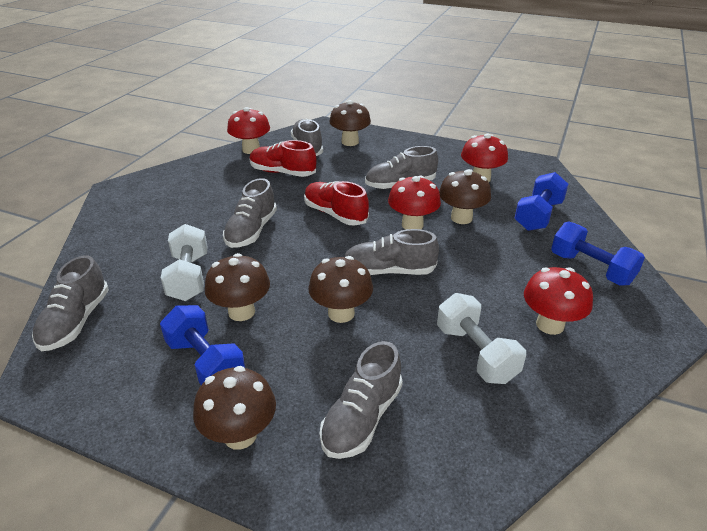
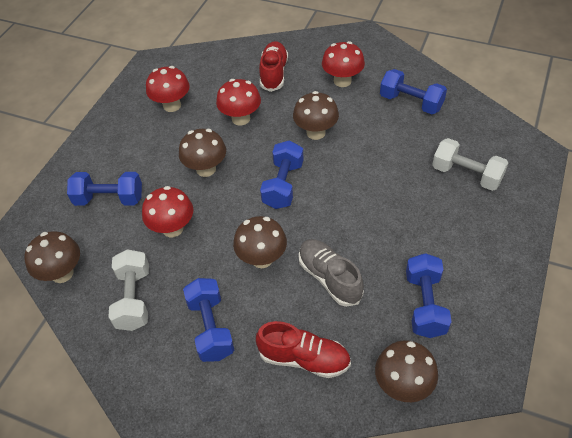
blue dumbbell: [160,305,245,385] [514,172,568,231] [551,221,645,286] = 3 -> [67,172,142,206] [183,278,234,362] [260,140,304,209] [380,69,447,114] [406,253,452,338] = 5
grey shoe: [32,255,109,351] [223,178,277,248] [291,119,323,156] [320,341,403,459] [344,229,439,275] [365,146,438,189] = 6 -> [299,239,364,307] = 1

